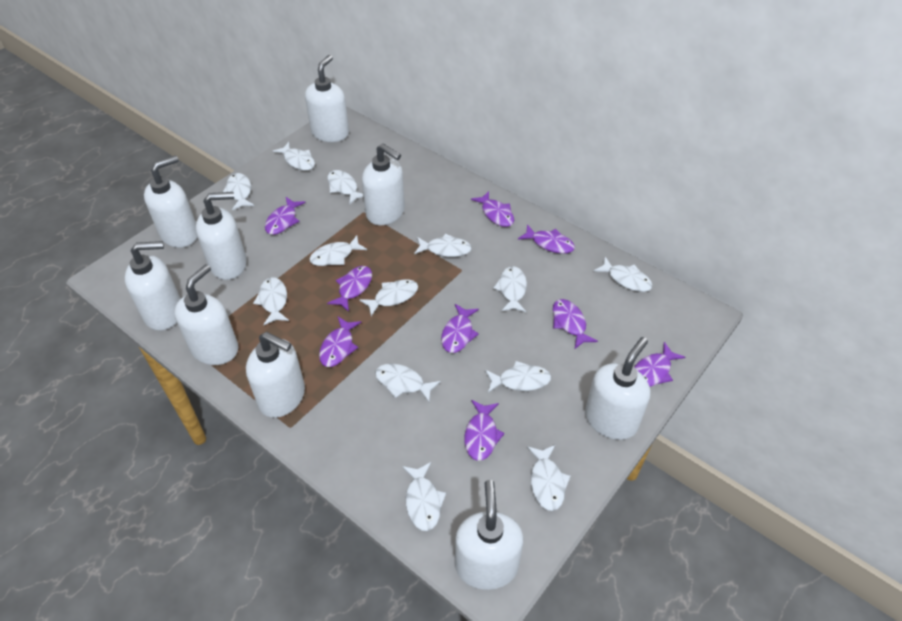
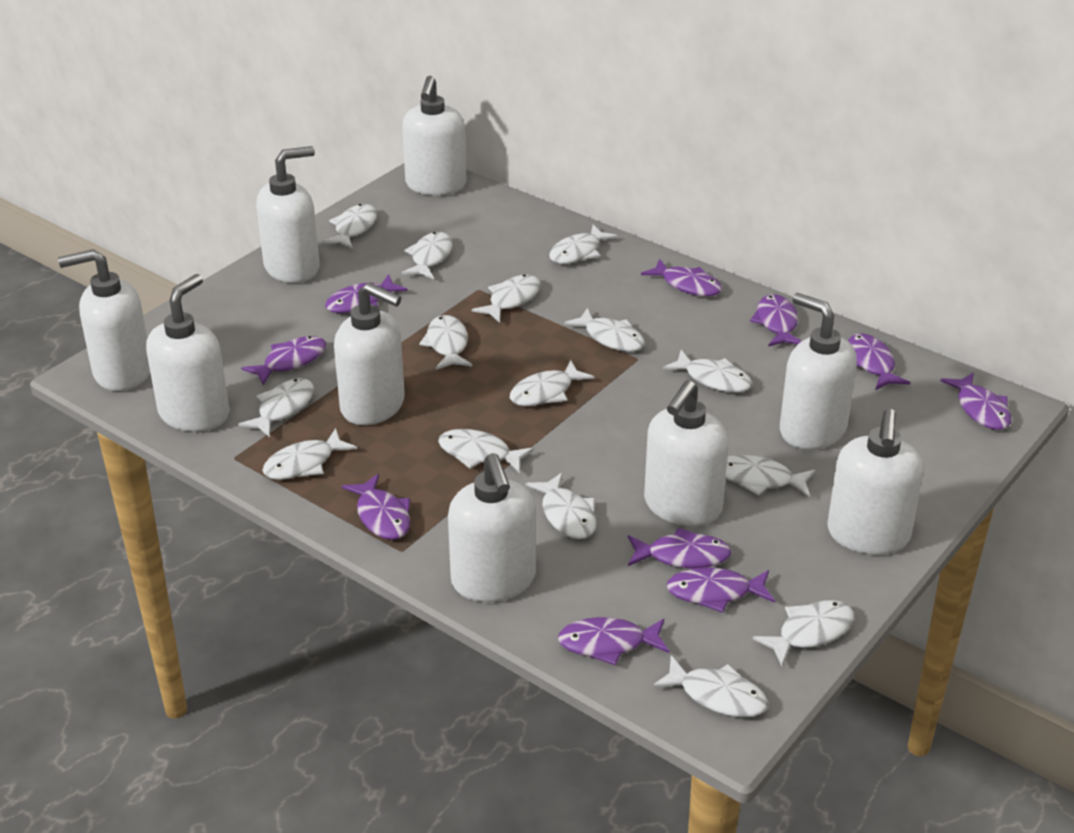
purple fish: [265,197,306,235] [319,317,362,367] [327,266,372,312] [441,304,479,353] [464,400,505,461] [471,191,514,227] [518,224,575,254] [553,299,598,349] [634,342,685,387] = 9 -> [241,336,326,385] [325,274,408,313] [341,474,410,540] [558,617,670,666] [628,528,731,568] [641,258,722,296] [667,567,775,613] [750,294,801,347] [848,333,910,390] [940,372,1011,430] = 10
white fish: [223,173,254,211] [253,277,289,325] [273,142,315,171] [310,236,367,266] [327,170,364,205] [359,279,418,316] [375,363,441,402] [402,462,446,531] [414,233,472,257] [485,361,551,393] [493,266,527,312] [527,445,571,511] [594,257,653,292] = 13 -> [238,378,314,437] [262,428,357,480] [322,204,377,249] [401,232,453,279] [419,315,472,370] [438,429,534,473] [472,274,541,323] [510,360,594,406] [526,473,597,539] [549,225,618,264] [564,308,645,352] [652,655,768,717] [663,350,753,393] [726,455,816,497] [752,600,854,666] = 15

